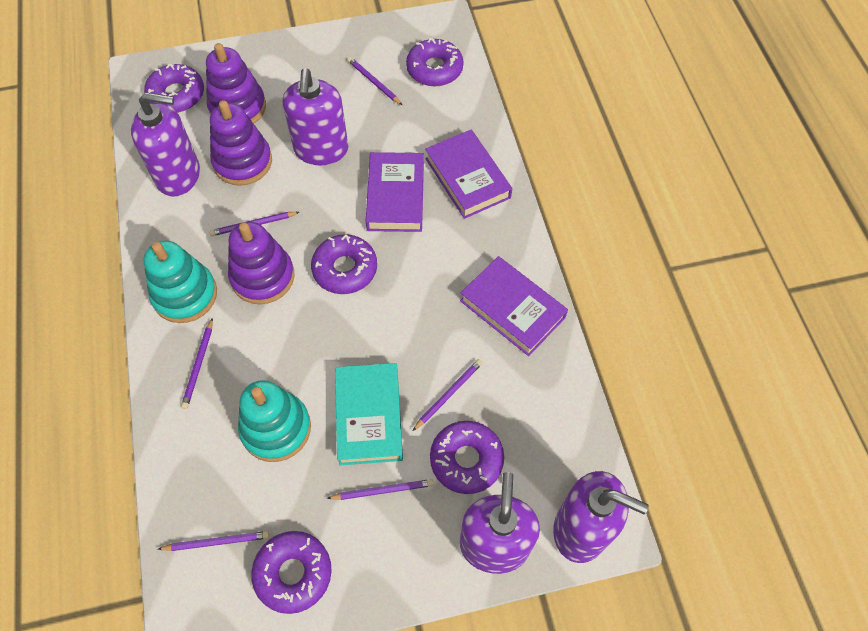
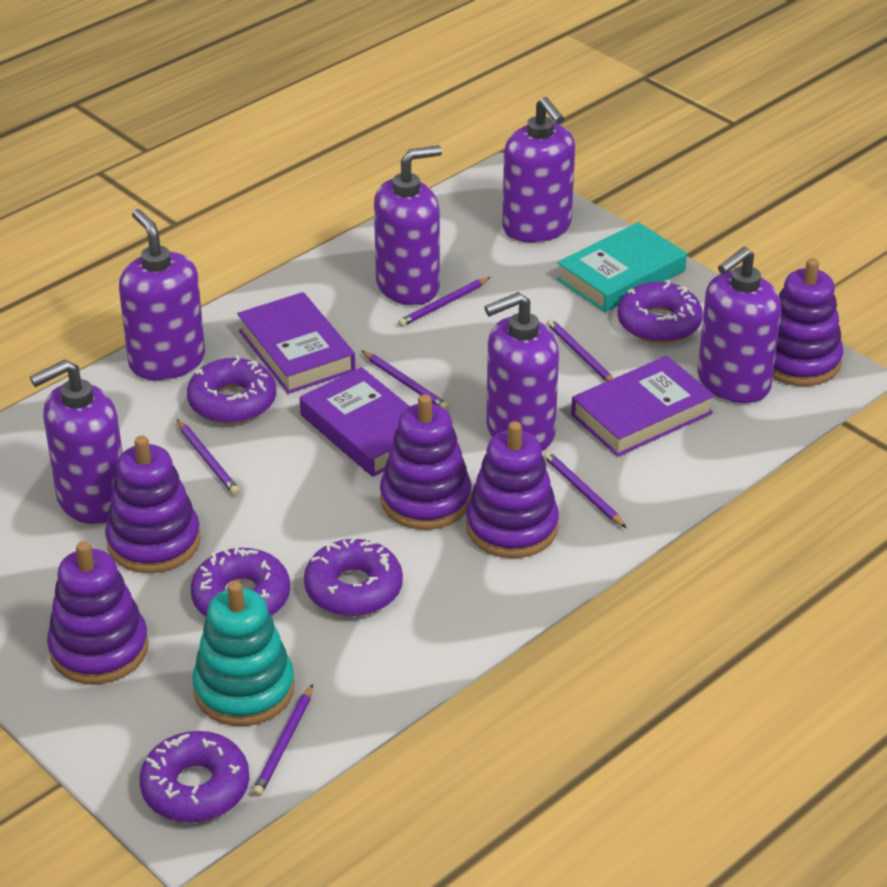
purple soap dispenser: [131,92,200,197] [283,68,348,165] [460,472,540,574] [553,471,649,563] = 4 -> [30,360,123,524] [119,209,205,380] [374,145,442,305] [485,292,559,451] [502,97,575,243] [698,247,781,403] = 6
purple stacking toy: [206,43,266,124] [210,100,272,186] [228,222,295,304] = 3 -> [47,541,149,684] [105,436,201,573] [380,394,471,530] [466,421,559,558] [773,258,843,386] = 5
turquoise stacking toy: [144,241,217,323] [238,380,311,462] = 2 -> [192,581,295,726] = 1

